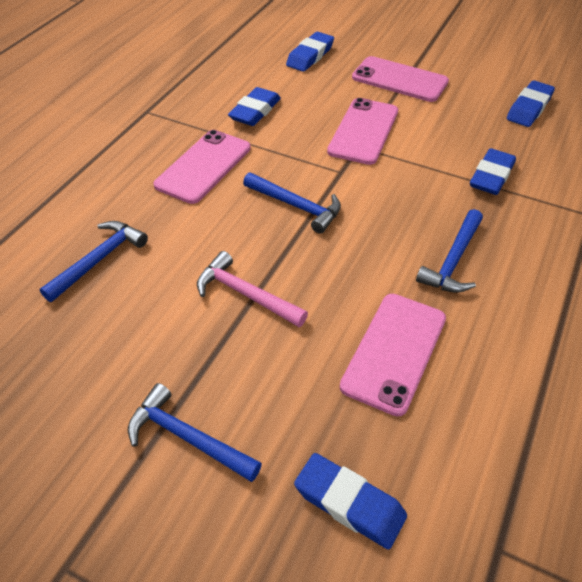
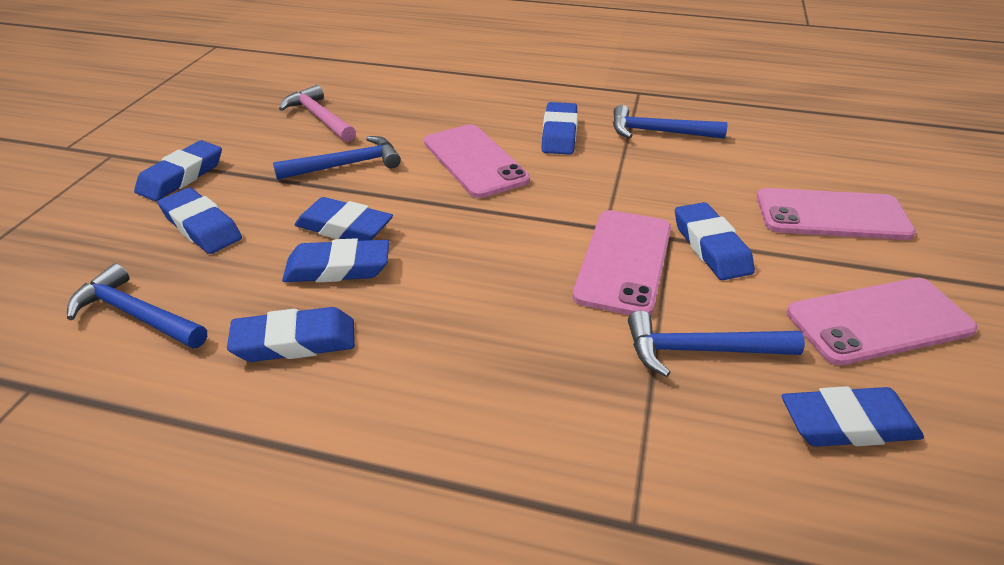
blue eraser: [228,87,281,126] [286,32,334,72] [294,453,407,549] [470,148,516,195] [507,80,555,127] = 5 -> [134,140,222,201] [158,188,242,254] [227,307,355,362] [282,238,389,283] [294,197,393,241] [541,102,578,155] [675,202,755,280] [782,386,924,447] = 8

